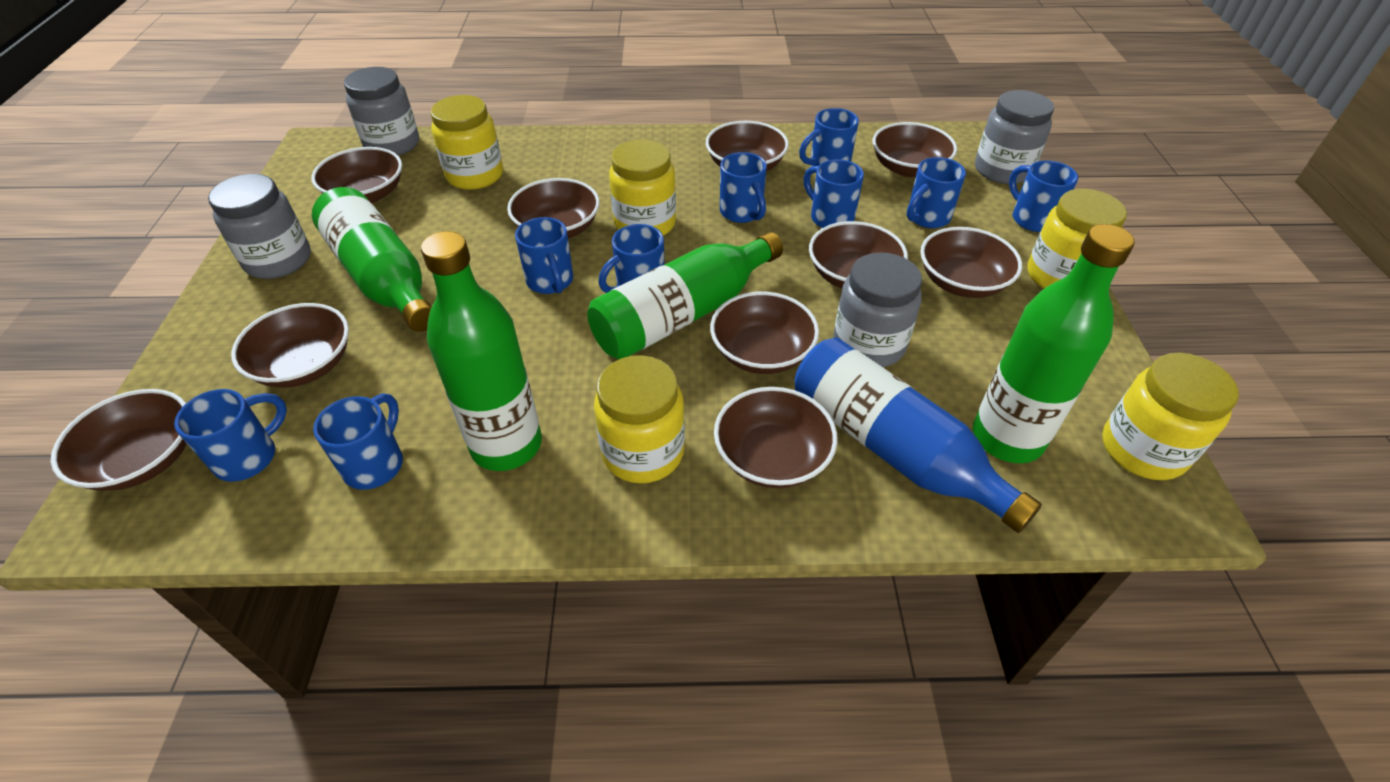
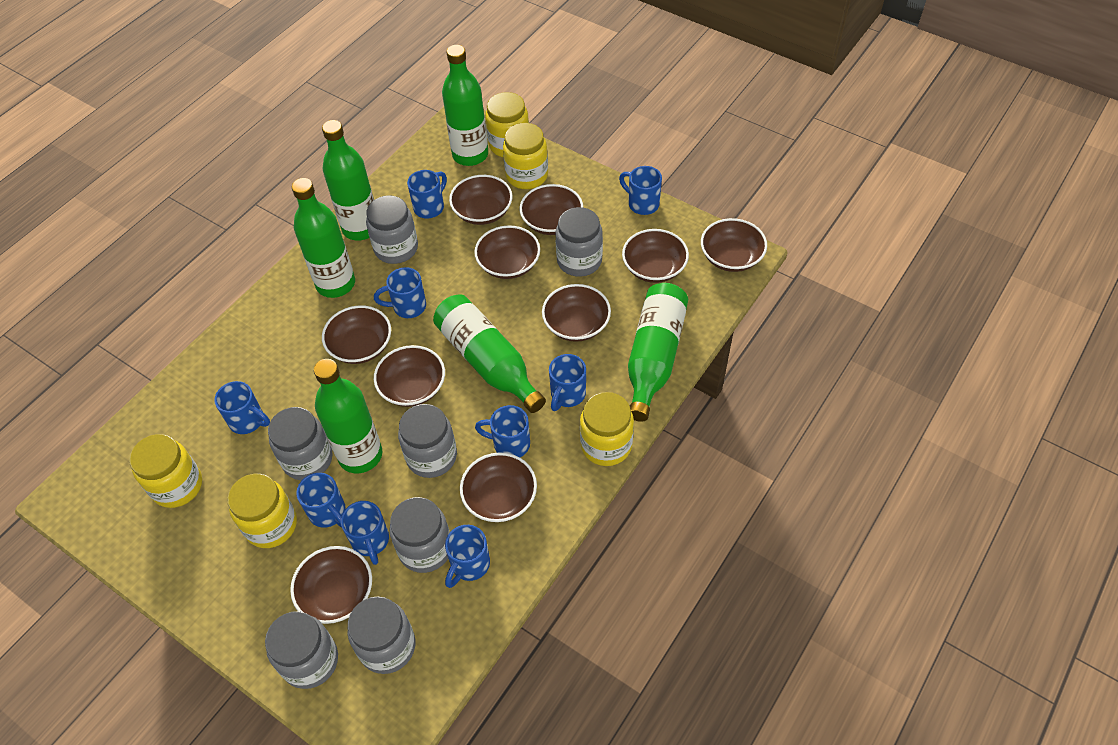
blue bottle: [795,337,1042,533] = 1 -> none = 0
green bottle: [312,187,432,332] [421,231,542,471] [587,232,783,359] [973,224,1135,463] = 4 -> [292,178,355,298] [314,359,382,473] [322,120,374,241] [433,294,546,413] [442,45,488,166] [628,283,688,422] = 6
grey jar: [208,174,311,279] [344,67,419,156] [833,252,922,367] [975,90,1054,184] = 4 -> [265,612,338,689] [268,407,332,480] [348,597,415,674] [366,195,418,264] [389,497,450,573] [398,404,457,478] [555,207,603,277] = 7

